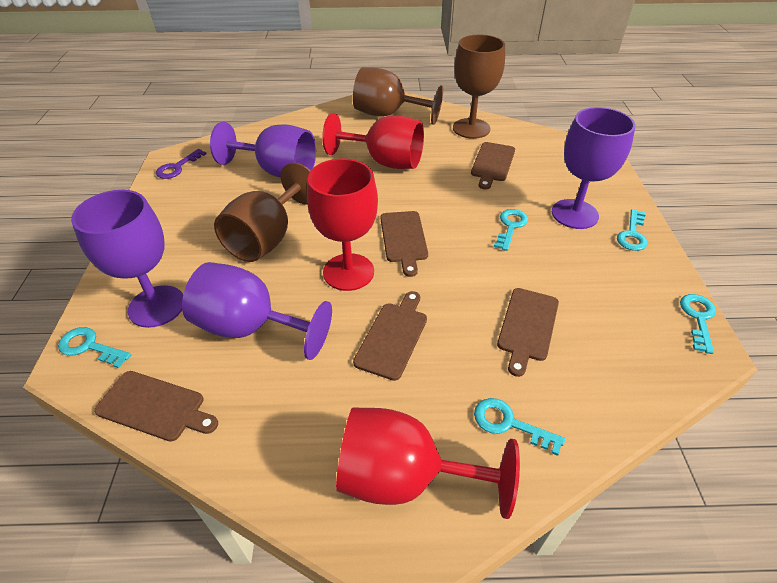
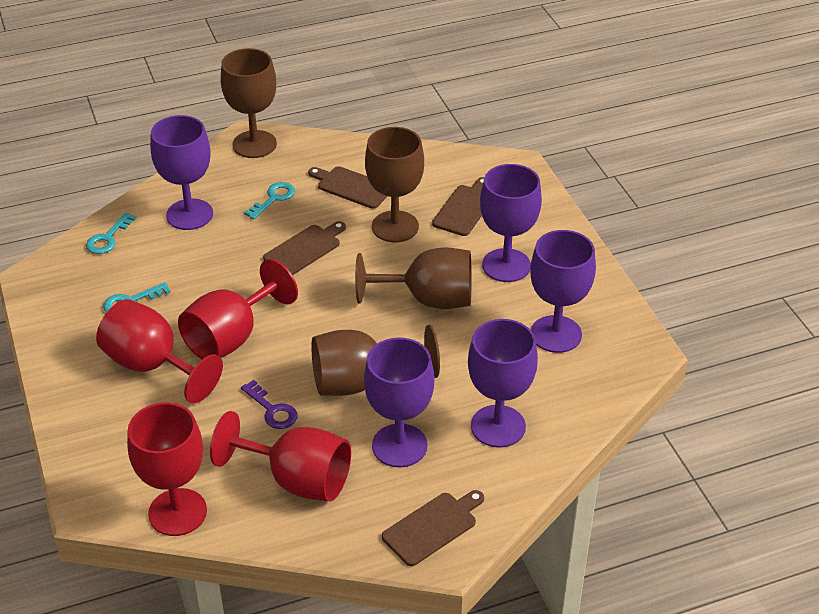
brown cutting board: [94,371,218,441] [353,291,427,381] [380,211,428,277] [471,142,515,189] [497,288,559,377] = 5 -> [263,221,346,275] [308,166,387,209] [382,490,484,566] [432,177,485,236] = 4
brown goblet: [214,162,311,262] [353,67,443,125] [453,34,505,139] = 3 -> [221,48,277,158] [311,325,440,396] [355,248,472,309] [365,127,424,242] = 4
purple goblet: [71,190,183,328] [182,262,332,360] [210,122,316,178] [552,107,636,229] = 4 -> [150,115,213,230] [364,337,435,467] [468,319,538,448] [480,164,542,282] [530,230,596,353] = 5
red goblet: [307,158,378,291] [322,113,424,169] [336,407,520,519] = 3 -> [96,299,223,404] [127,402,207,536] [178,259,298,359] [210,411,351,502] = 4
turquoise key: [58,327,131,368] [474,398,565,456] [494,209,528,251] [617,209,648,251] [680,294,716,354] = 5 -> [86,212,137,254] [103,282,171,313] [244,182,295,220] = 3

